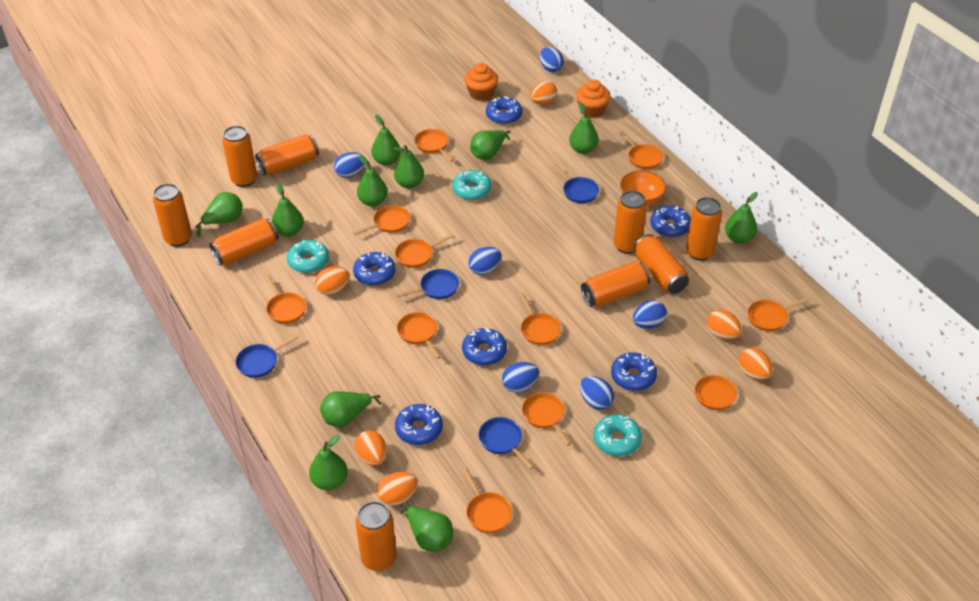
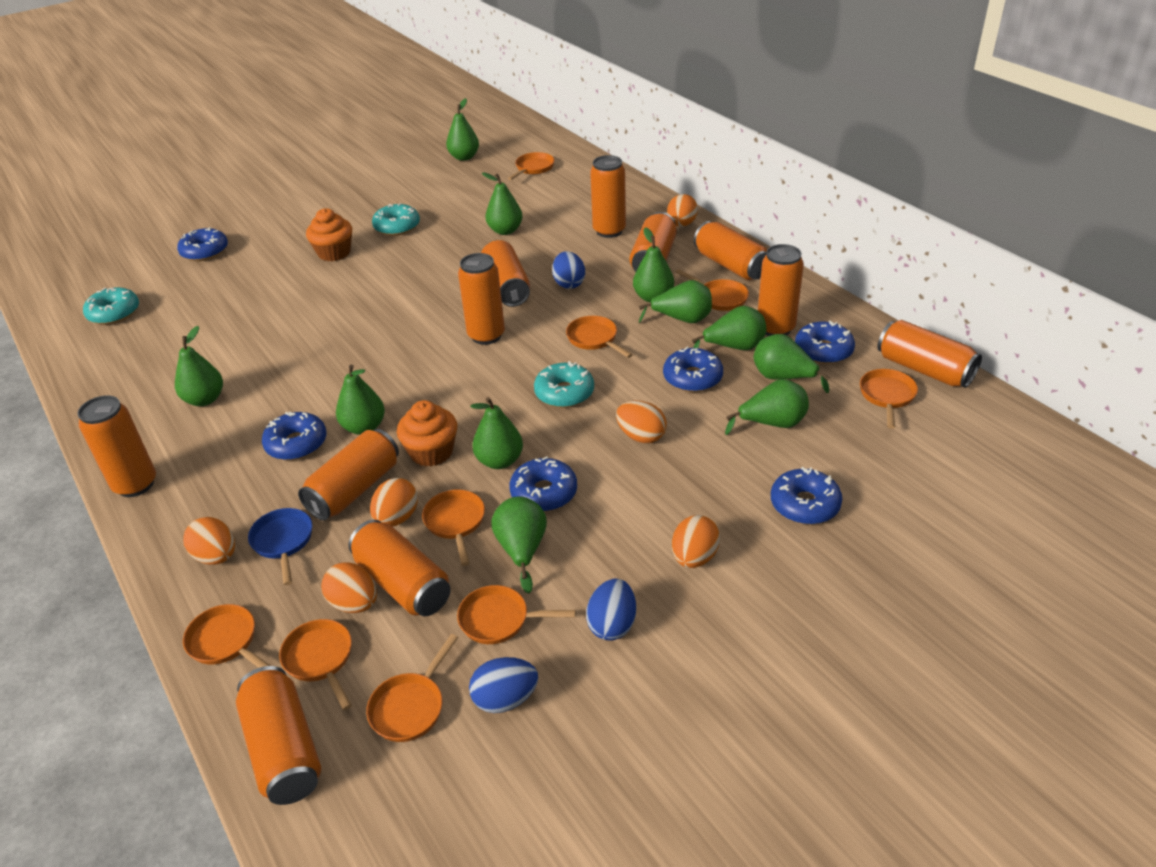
blue egg: [334,152,364,178] [468,247,502,275] [502,362,539,393] [540,47,564,72] [580,376,614,410] [633,300,667,329] = 6 -> [469,657,538,713] [552,251,585,289] [586,579,636,641] = 3
blue pan: [236,334,300,378] [396,269,459,299] [479,417,534,469] [553,164,599,203] = 4 -> [248,508,312,585] = 1
orange bowl: [620,170,666,206] = 1 -> none = 0
orange can: [153,184,192,247] [210,218,279,265] [222,126,257,187] [255,134,319,175] [355,501,397,571] [581,261,650,307] [614,191,647,254] [634,234,689,294] [686,197,722,261] = 9 -> [78,395,156,497] [236,666,321,805] [298,429,399,521] [348,520,451,616] [458,253,505,345] [481,240,530,307] [590,155,626,238] [630,212,677,272] [694,221,767,280] [758,244,804,336] [877,320,982,388] = 11
orange pan: [265,275,306,324] [353,205,410,235] [395,233,455,268] [397,312,441,359] [414,129,454,162] [462,468,512,533] [519,293,561,345] [522,392,572,446] [619,131,663,169] [683,356,737,410] [748,297,810,331] = 11 -> [183,604,271,668] [279,619,352,710] [366,634,458,742] [422,490,485,566] [457,585,576,644] [508,152,555,180] [566,316,633,358] [676,269,749,311] [860,369,918,429] = 9

